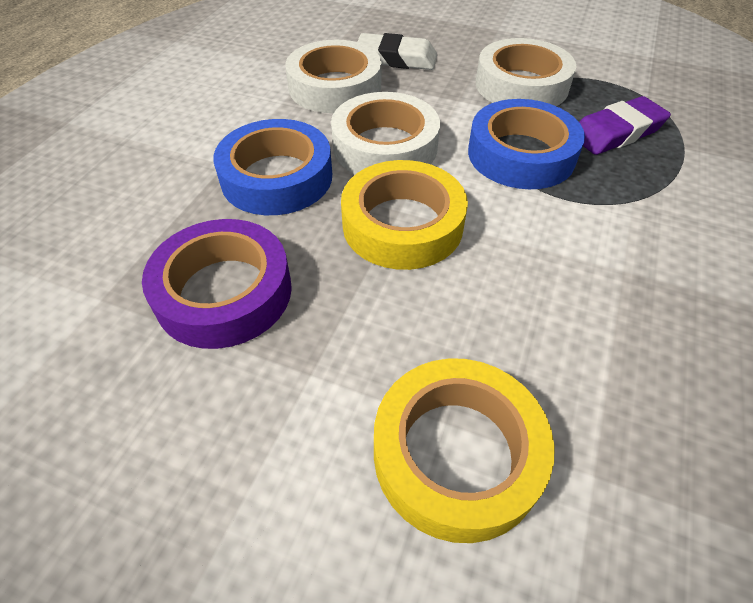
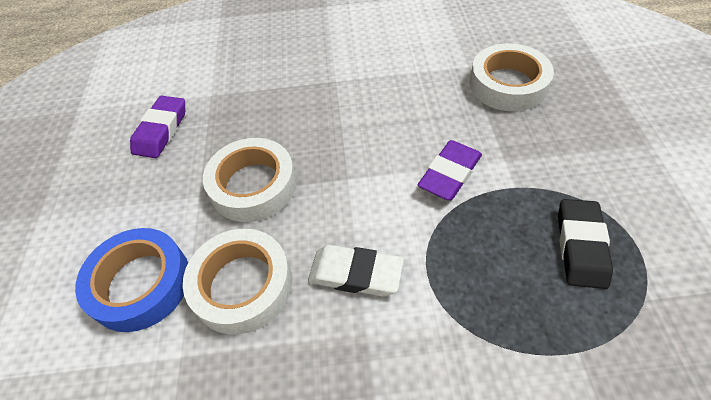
black eraser: none = 0 -> [558,199,613,289] = 1
blue tape: [213,119,332,215] [468,99,585,189] = 2 -> [75,228,188,332] = 1
purple eraser: [579,96,671,155] = 1 -> [130,96,185,158] [418,140,482,200] = 2
purple tape: [142,219,292,349] = 1 -> none = 0
yellow tape: [341,160,468,270] [374,358,555,543] = 2 -> none = 0

